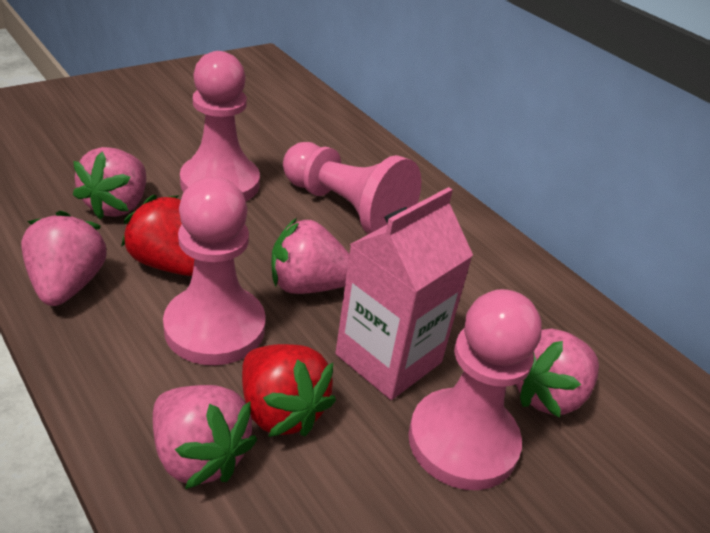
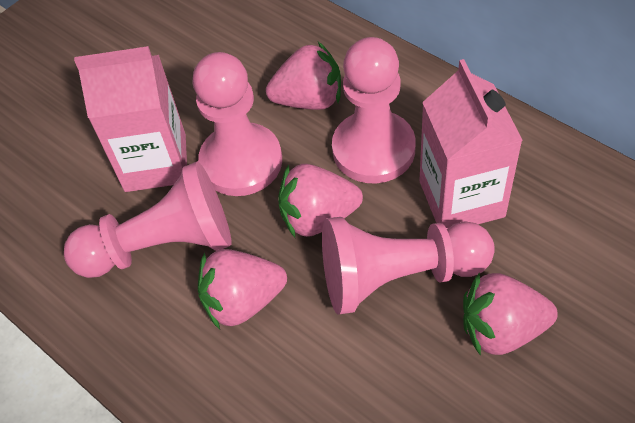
pink carton: [335,187,473,400] = 1 -> [74,46,187,192] [419,59,523,229] = 2
pink strawberry: [21,211,107,306] [73,147,146,219] [153,385,257,489] [271,218,349,294] [516,329,599,418] = 5 -> [198,249,287,329] [266,42,341,110] [278,164,363,237] [463,272,558,356] = 4
red strawberry: [121,195,194,276] [242,344,336,437] = 2 -> none = 0

